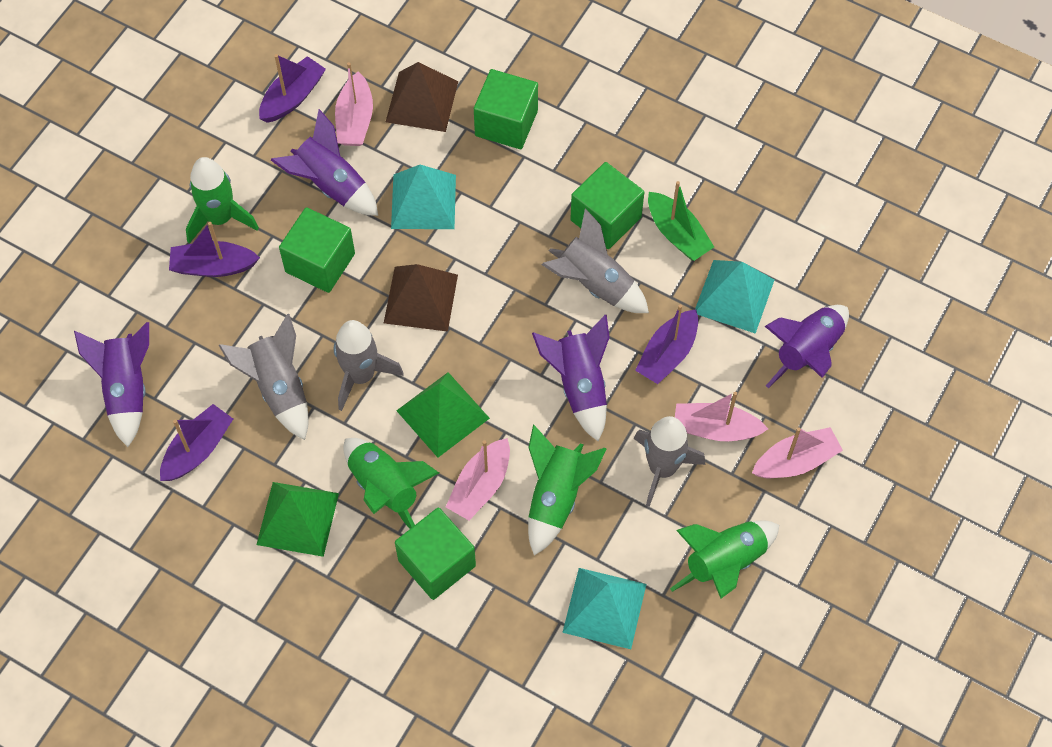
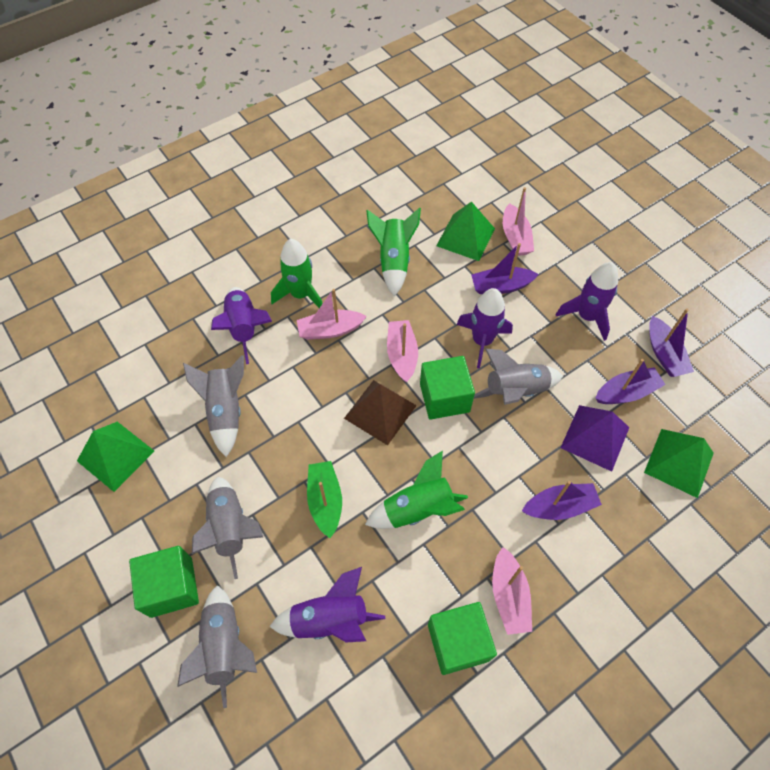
brown pyramid: [384,264,458,332] [386,62,458,132] = 2 -> [344,380,417,445] = 1
green cube: [279,207,355,293] [395,507,476,600] [474,69,538,149] [570,162,644,249] = 4 -> [129,546,199,618] [420,356,475,420] [428,602,497,675] = 3
green pyramid: [256,482,339,557] [396,372,490,458] = 2 -> [77,422,154,492] [436,201,495,261] [644,429,714,498] = 3
green rocket: [186,157,259,243] [343,438,439,529] [528,425,606,556] [670,520,779,598] = 4 -> [271,239,323,308] [365,451,468,529] [366,207,421,297] = 3
purple pyramid: none = 0 -> [561,405,629,472] = 1
turquoise pyramid: [391,165,456,229] [562,568,646,649] [695,260,774,334] = 3 -> none = 0

